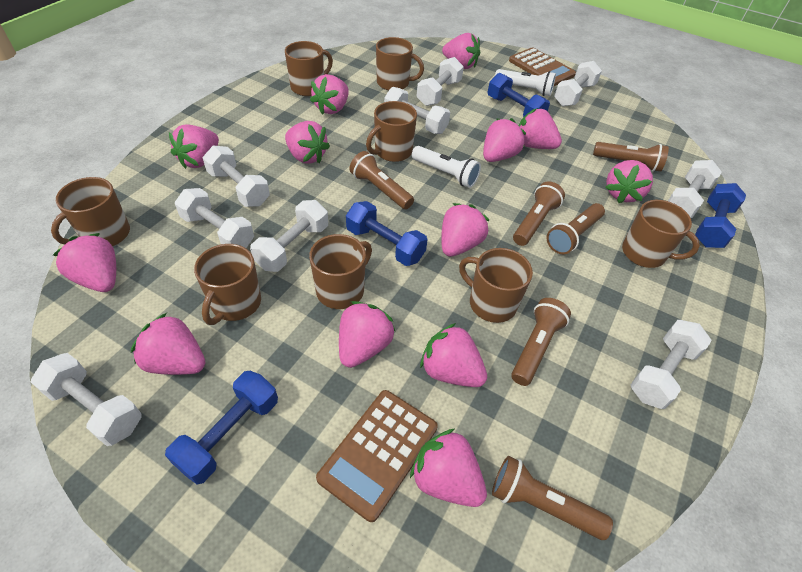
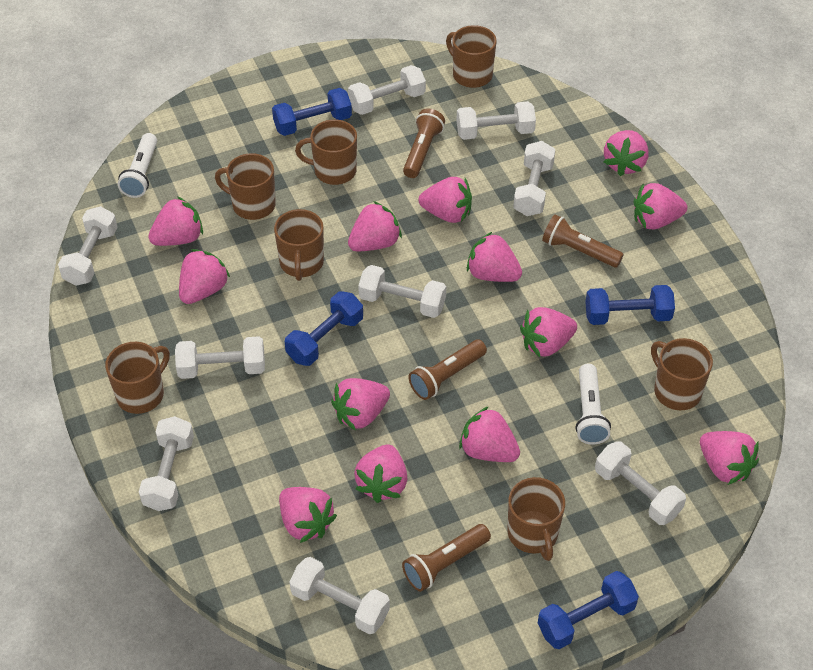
brown calculator: [316,390,438,522] [509,47,576,86] = 2 -> none = 0
brown flashlight: [349,151,414,209] [492,456,613,540] [511,298,571,386] [513,181,565,246] [547,203,605,254] [593,142,669,172] = 6 -> [402,524,491,592] [403,109,445,178] [409,340,487,400] [542,214,624,268] = 4
brown mug: [51,177,130,246] [194,244,261,325] [285,41,333,96] [309,234,372,309] [366,101,417,162] [376,37,424,91] [459,248,533,323] [622,200,700,268] = 8 -> [105,342,170,414] [215,153,276,220] [274,209,324,281] [295,120,357,185] [446,25,496,88] [507,477,565,561] [651,338,713,410] = 7

